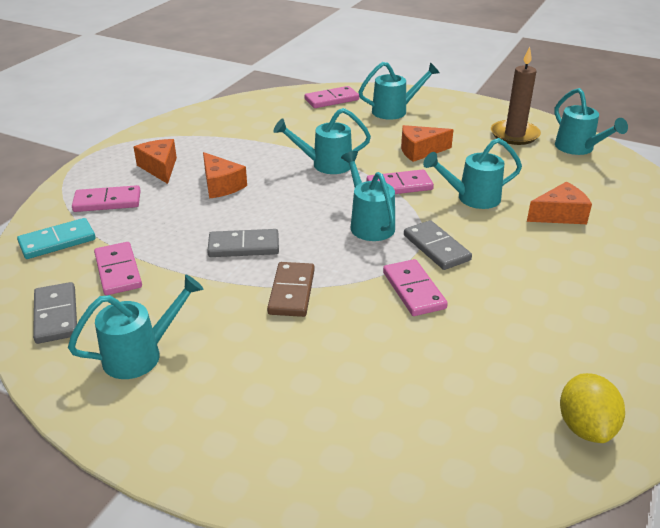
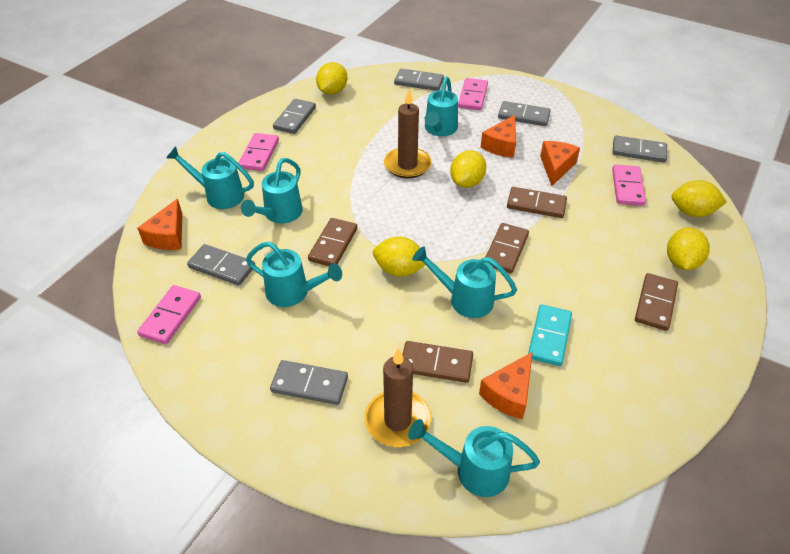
brown candle: [491,47,541,145] = 1 -> [365,348,431,447] [384,90,432,178] = 2
brown domino: [267,262,315,317] = 1 -> [308,218,357,266] [402,341,473,383] [485,223,529,273] [507,187,567,218] [635,273,678,331] = 5
grey domino: [33,282,77,344] [207,229,279,257] [404,220,472,270] = 3 -> [187,244,255,286] [270,360,348,405] [273,99,316,134] [394,69,444,91] [498,101,551,126] [612,135,667,163] = 6
pink domino: [72,185,141,212] [94,242,142,295] [305,86,359,108] [367,169,434,194] [383,259,448,316] = 5 -> [137,285,201,344] [238,133,279,171] [458,78,488,110] [612,164,646,206] = 4
yellow lemon: [560,373,625,443] = 1 -> [316,62,347,95] [373,237,425,277] [450,150,486,188] [667,227,710,270] [672,180,727,217] = 5

